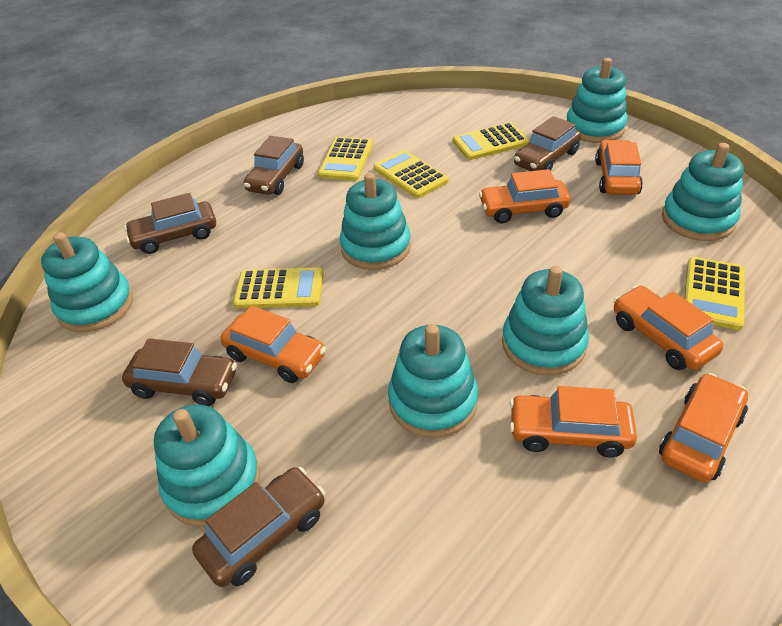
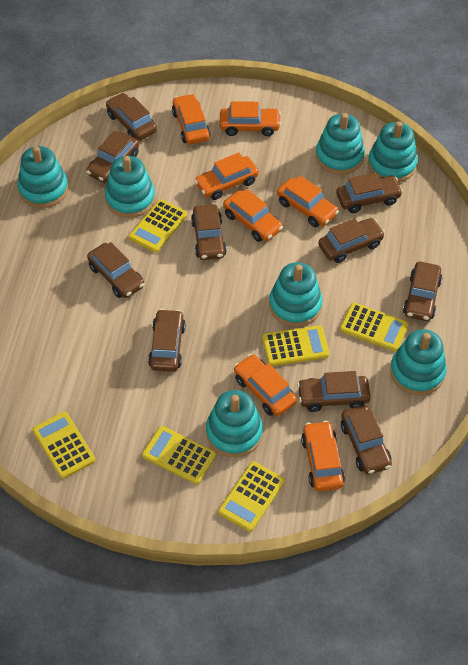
brown car: [122,338,237,406] [124,193,216,254] [192,467,325,587] [244,136,304,195] [514,116,581,171] = 5 -> [86,131,139,183] [87,242,144,298] [106,93,157,141] [148,309,186,372] [191,204,227,260] [297,371,371,412] [318,218,385,263] [336,173,403,213] [341,406,392,474] [403,262,442,321] = 10
orange car: [220,306,326,383] [479,169,570,223] [510,386,637,457] [595,140,643,195] [614,285,723,370] [659,373,748,482] = 6 -> [172,94,211,144] [194,152,259,200] [220,101,281,136] [223,189,283,242] [234,354,297,416] [277,176,339,227] [301,421,345,491] = 7
yellow calculator: [233,267,324,309] [318,137,373,181] [373,150,449,198] [453,122,530,160] [684,257,745,330] = 5 -> [32,412,95,479] [129,199,187,253] [142,426,216,484] [218,461,285,532] [262,325,329,366] [340,303,409,351] = 6

